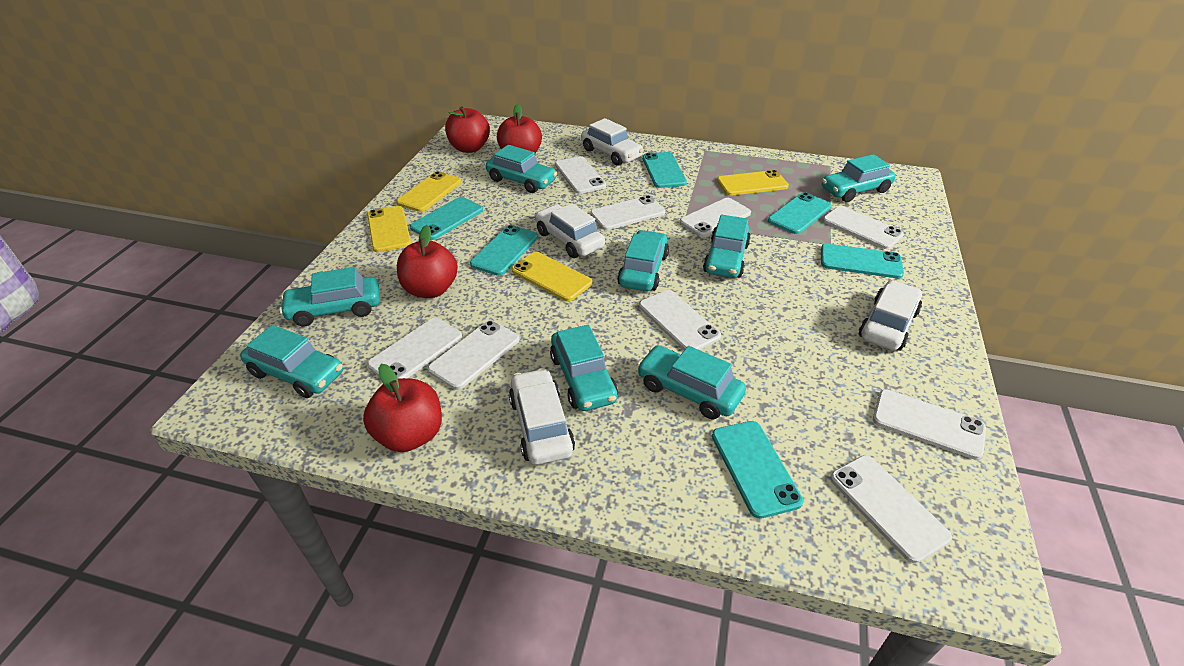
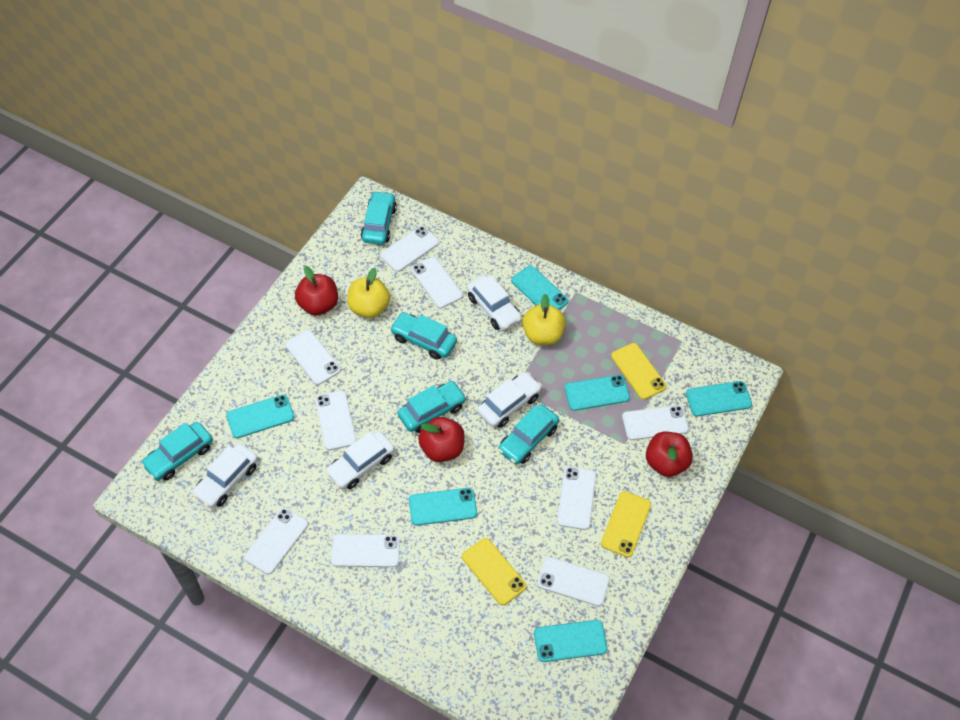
red apple: [363,364,442,452] [397,225,458,298] [445,106,490,153] [497,104,542,155] = 4 -> [295,266,338,316] [418,417,464,462] [646,432,693,477] = 3
turquoise car: [240,325,343,398] [279,267,380,326] [486,145,557,193] [550,325,618,411] [617,230,669,291] [637,345,746,419] [703,215,751,278] [822,154,896,202] = 8 -> [141,422,213,481] [361,191,397,245] [390,312,457,360] [398,381,467,433] [498,404,559,465] = 5
yellow apple: none = 0 -> [347,268,390,318] [522,294,566,345] = 2
yellow phone: [367,206,411,252] [396,171,461,212] [511,252,592,301] [717,170,789,196] = 4 -> [462,538,526,605] [601,491,651,557] [611,343,667,400] = 3

